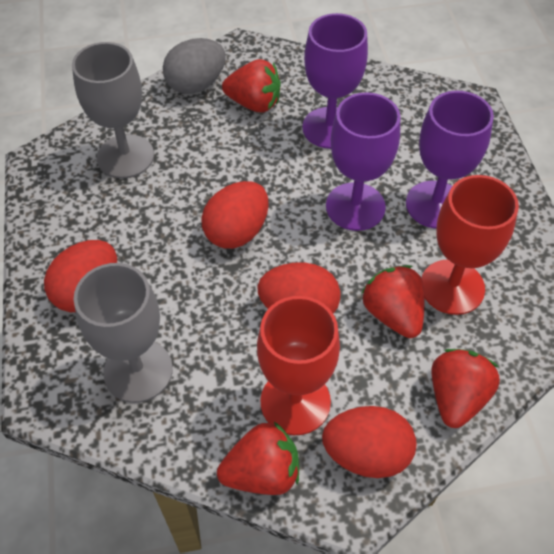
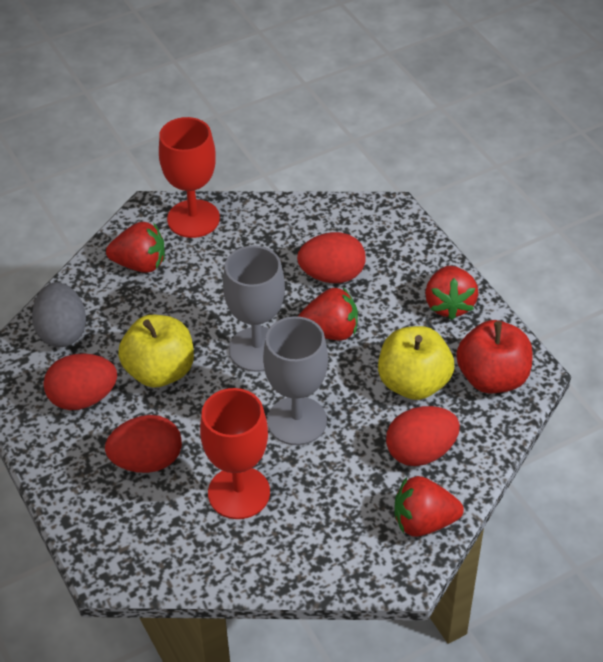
purple goblet: [302,13,368,149] [326,92,400,231] [406,91,494,229] = 3 -> none = 0
red apple: none = 0 -> [456,320,533,393] = 1
yellow apple: none = 0 -> [118,315,194,388] [378,326,454,400] = 2

